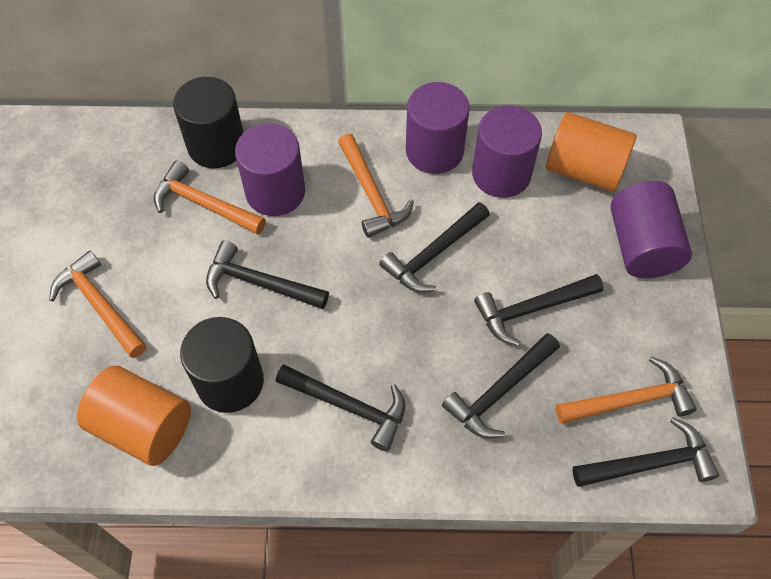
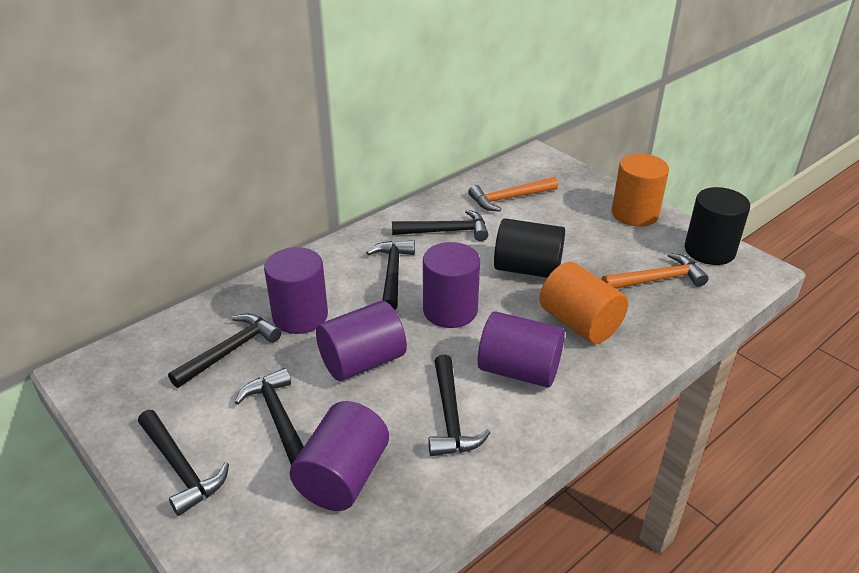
orange hammer: [49,251,146,358] [153,161,266,235] [338,134,414,238] [556,357,697,424] = 4 -> [468,177,558,211] [601,253,708,289] = 2
purple cylinder: [235,123,305,216] [406,82,470,174] [472,105,542,198] [611,181,692,278] = 4 -> [264,247,328,334] [290,401,389,511] [316,301,407,381] [423,242,480,328] [478,311,565,388] = 5

